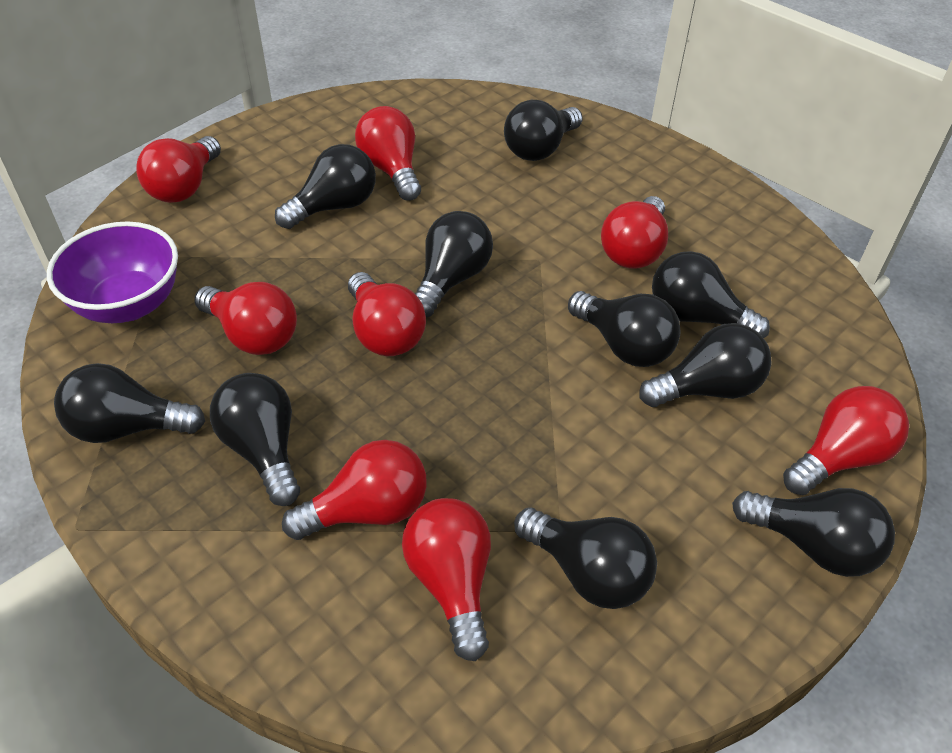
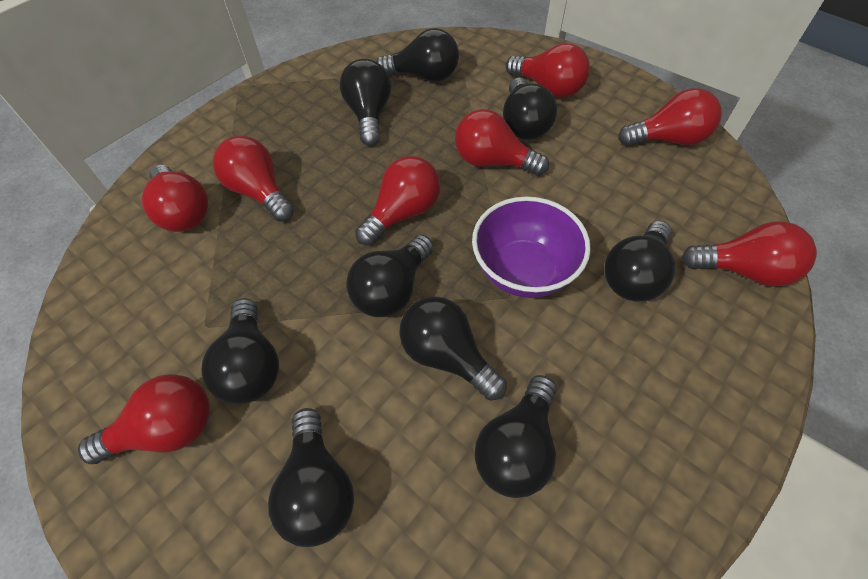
black light bulb: [54,363,205,443] [210,373,300,506] [275,144,376,229] [415,211,493,317] [504,100,583,161] [514,508,657,609] [568,291,680,367] [639,323,771,407] [652,251,770,338] [732,488,895,577] = 10 -> [202,298,279,404] [268,408,354,547] [340,59,391,146] [346,235,434,317] [376,28,459,82] [399,296,507,401] [474,375,556,498] [503,77,557,140] [605,221,675,302] = 9

